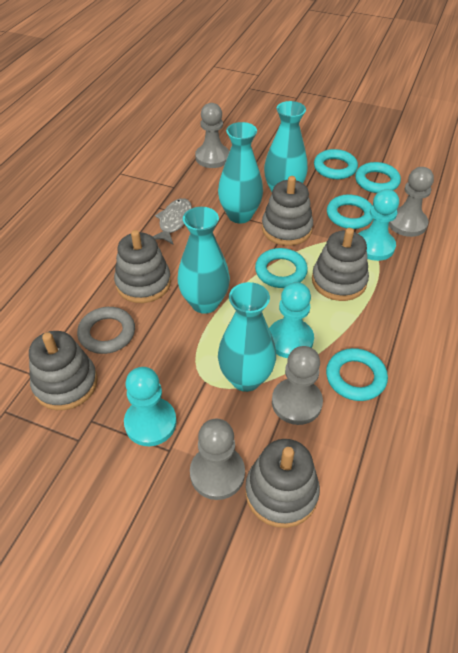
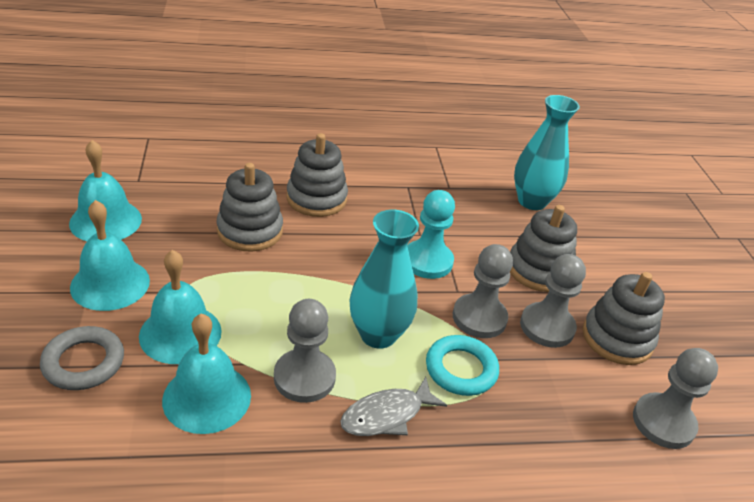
grey stacking toy: [29,331,98,410] [114,230,171,303] [245,439,320,528] [262,176,313,246] [312,228,369,301] = 5 -> [216,163,283,252] [286,133,348,217] [510,205,577,292] [583,272,665,365] = 4
turquoise bell: none = 0 -> [69,140,142,241] [70,200,150,311] [139,250,222,364] [162,314,251,434] = 4
turquoise pawn: [124,367,177,446] [269,282,314,358] [358,189,399,261] = 3 -> [407,190,455,279] = 1
turquoise ring: [255,248,308,288] [314,149,358,179] [326,348,388,401] [327,194,374,229] [355,162,401,193] = 5 -> [426,335,499,396] = 1
turquoise vase: [178,207,230,314] [218,122,263,224] [218,282,276,392] [264,101,308,192] = 4 -> [350,210,419,349] [514,95,580,210] = 2

